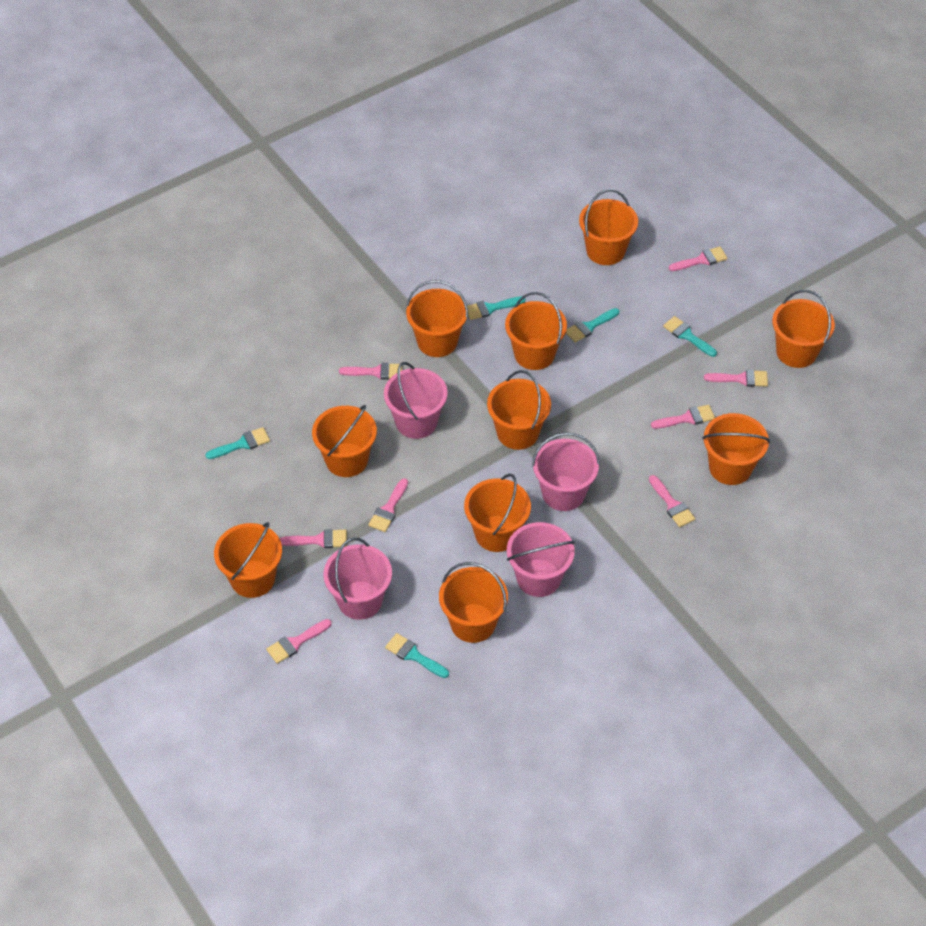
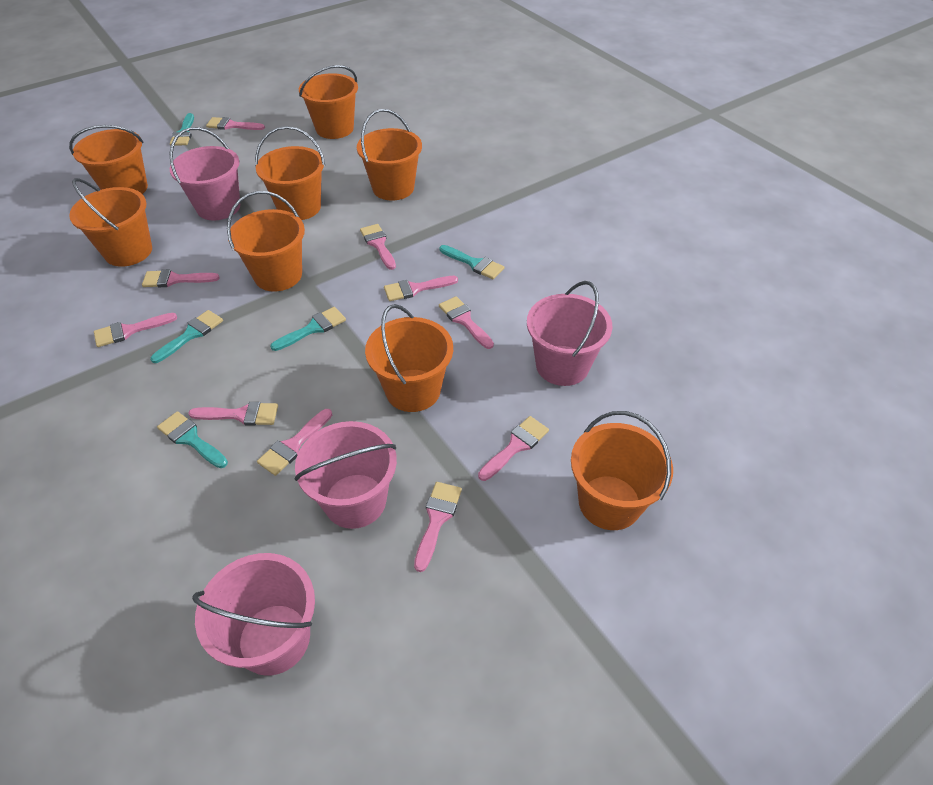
orange bucket: [214,522,282,598] [312,405,377,477] [406,280,468,357] [439,562,508,643] [464,474,531,552] [487,370,551,450] [505,292,567,370] [579,189,638,265] [702,413,770,485] [772,290,835,368] = 10 -> [69,125,148,194] [69,178,152,267] [227,191,305,292] [255,126,325,220] [299,65,358,139] [357,109,422,201] [365,304,453,412] [571,411,673,530] = 8
pink brush: [266,619,332,664] [280,529,347,548] [339,363,402,380] [368,478,408,532] [649,475,695,527] [651,405,715,429] [669,247,727,271] [704,370,768,387] = 8 -> [94,313,177,347] [142,269,220,287] [188,402,278,426] [206,117,265,130] [257,409,332,476] [360,224,396,270] [384,276,458,301] [414,482,462,572] [439,296,494,349] [478,416,549,481] = 10

